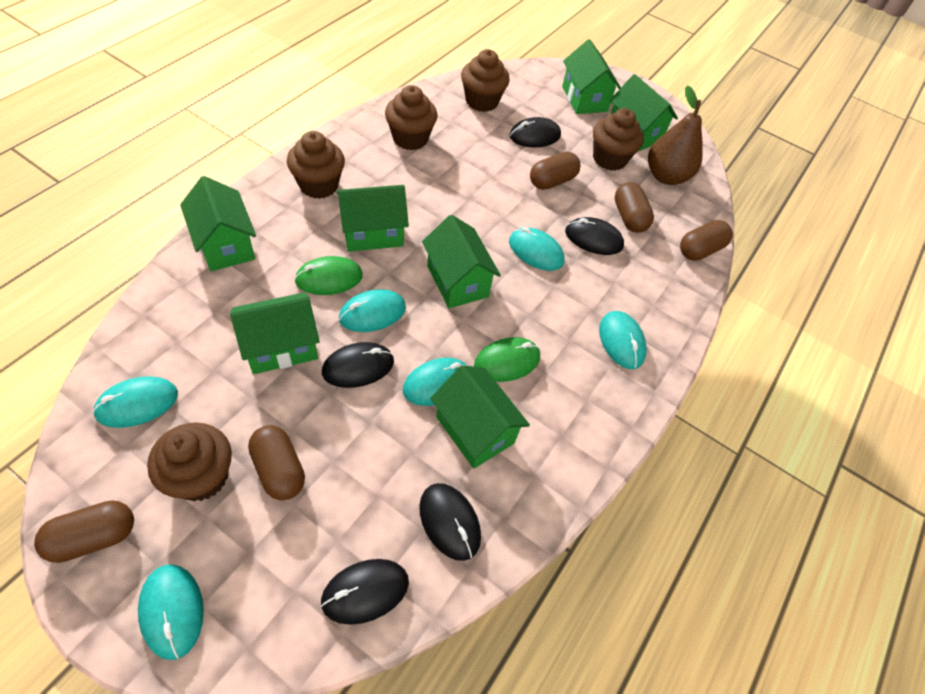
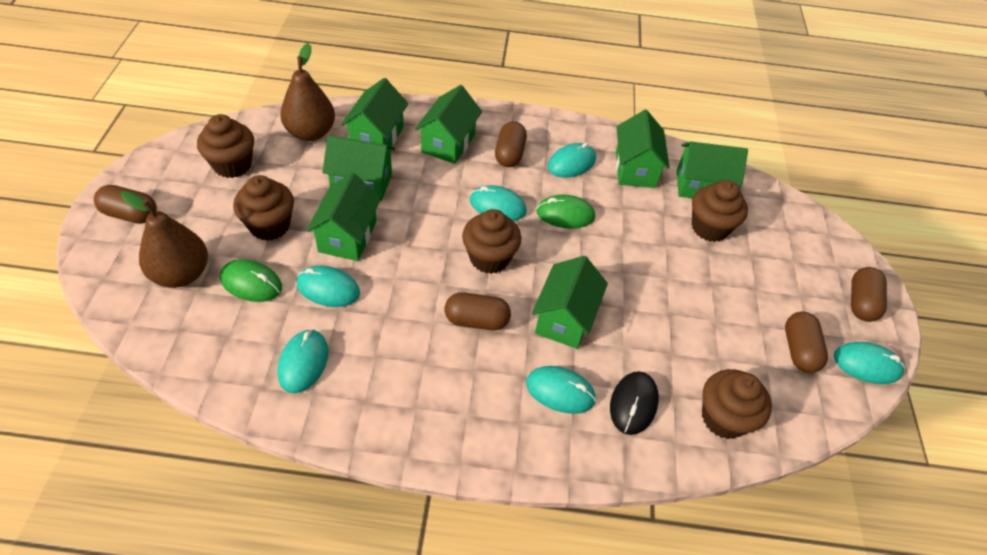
black mouse: [320,559,409,625] [322,342,394,388] [419,483,481,561] [509,117,561,147] [565,217,624,255] = 5 -> [610,371,659,435] = 1
brown pear: [648,85,702,185] = 1 -> [121,191,208,288] [280,43,335,141] = 2

